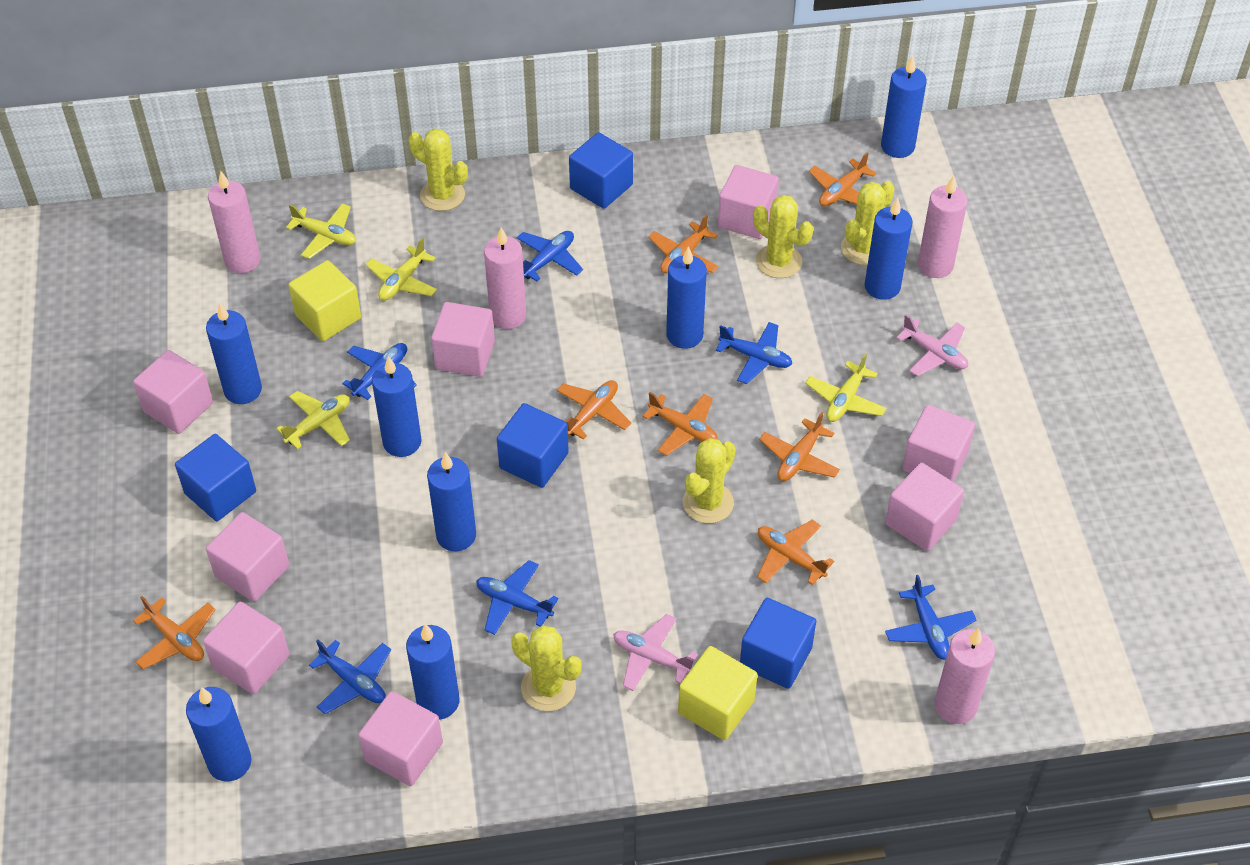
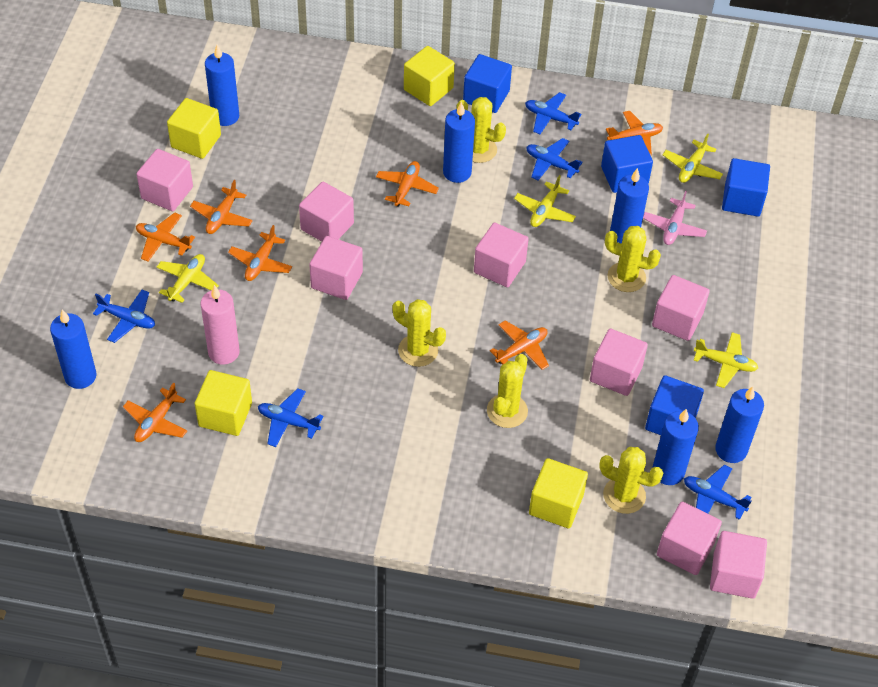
blue candle: [186,687,252,781] [206,303,262,404] [372,356,421,457] [406,624,459,720] [427,452,476,551] [666,246,707,349] [865,197,913,300] [881,55,927,158] = 8 -> [50,309,97,389] [205,45,239,126] [443,102,475,183] [610,168,649,244] [652,409,699,485] [715,386,764,463] = 6
blue plane: [309,639,391,714] [342,343,417,400] [476,560,559,635] [517,231,583,281] [716,322,792,384] [885,575,976,660] = 6 -> [93,290,155,343] [258,388,323,447] [525,92,581,134] [526,138,583,180] [684,465,752,520] = 5
pink candle: [208,171,261,273] [484,227,526,329] [918,176,968,278] [934,628,995,724] = 4 -> [200,285,240,365] = 1
pink plane: [613,614,698,691] [896,315,968,376] = 2 -> [643,191,707,245] = 1
yellow cube: [289,260,361,341] [678,646,758,740] = 2 -> [167,98,221,159] [195,370,252,436] [404,46,455,106] [529,458,588,528] = 4

